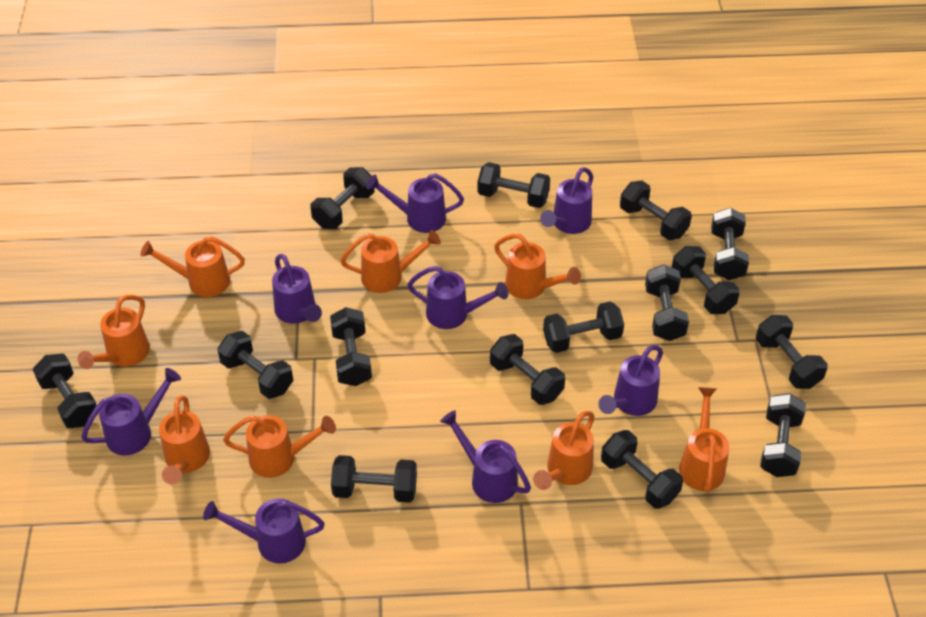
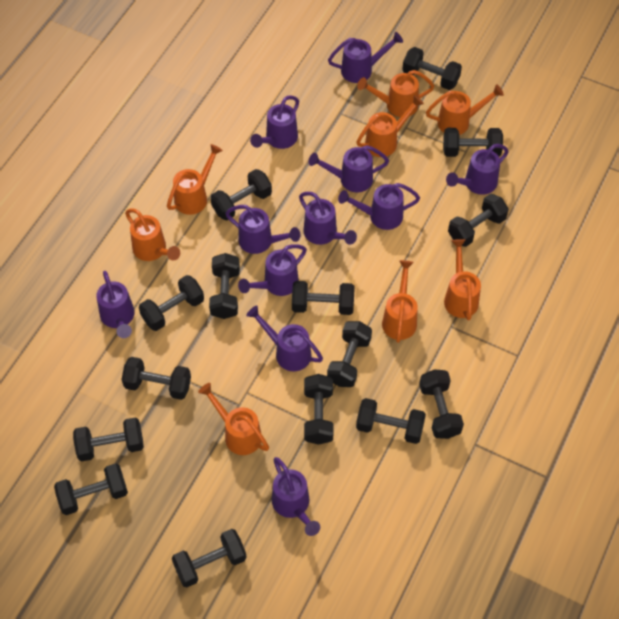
purple watering can: [81,368,181,455] [203,498,325,564] [272,254,322,324] [366,174,464,233] [407,266,508,329] [440,410,531,503] [540,167,593,234] [598,345,663,416] = 8 -> [96,271,135,338] [225,205,300,254] [238,244,307,296] [246,306,323,371] [250,96,299,149] [272,457,320,536] [299,192,357,245] [308,145,389,192] [328,32,403,83] [338,183,420,230] [446,144,509,195] = 11

